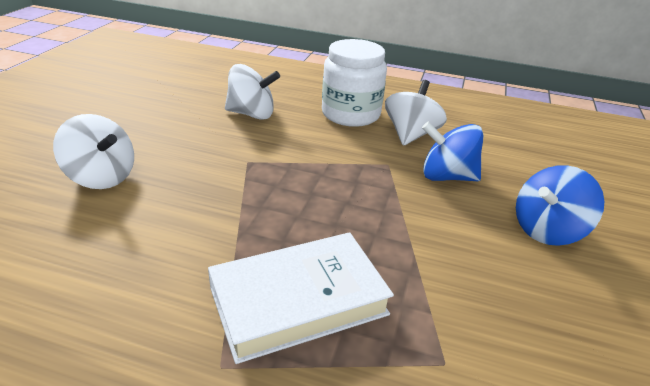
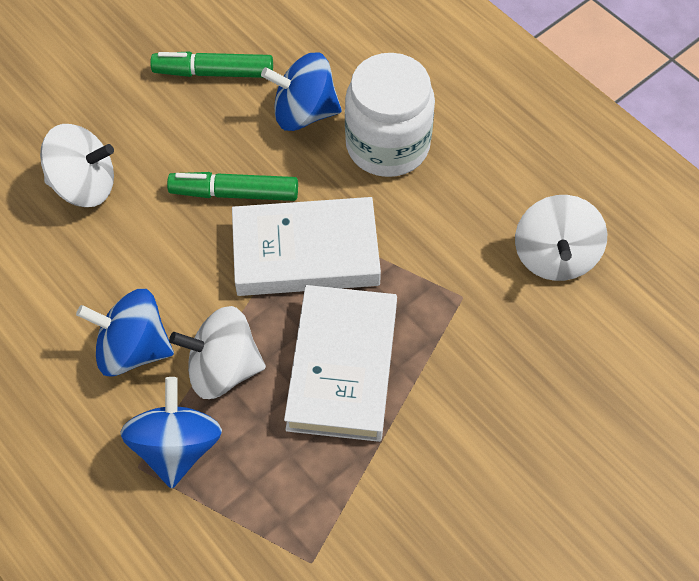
blue spinning top: [422,122,483,181] [516,165,605,246] = 2 -> [76,289,174,377] [120,377,222,489] [261,52,342,131] = 3
green marker: none = 0 -> [150,51,273,78] [167,172,298,201] = 2
white book: [208,232,394,364] = 1 -> [232,197,381,296] [284,285,397,442] = 2

